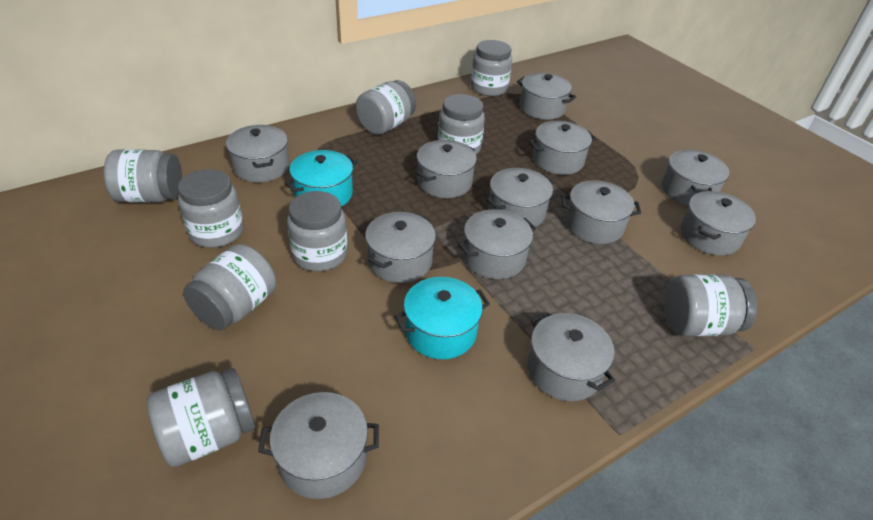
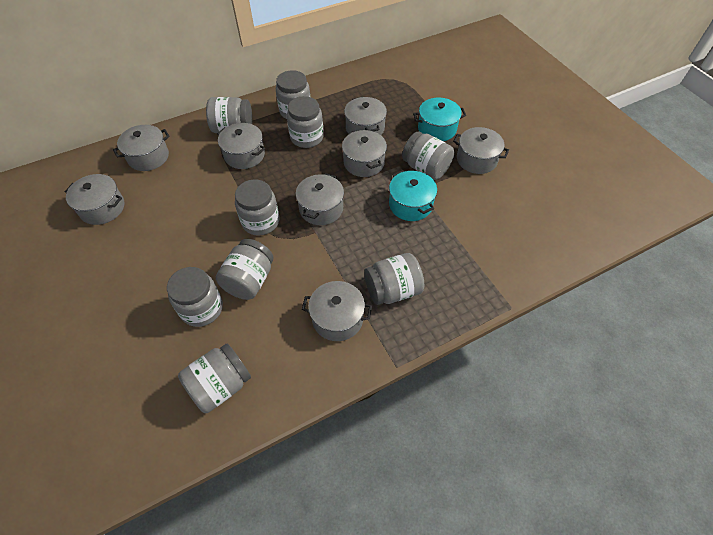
grey pot: [226,125,289,182] [258,392,379,499] [365,212,436,283] [416,140,477,198] [458,210,536,279] [486,168,554,227] [517,73,576,120] [527,312,615,401] [529,121,596,175] [561,180,641,244] [662,149,730,206] [680,191,756,255] = 12 -> [64,174,124,225] [113,125,170,171] [217,123,265,169] [296,173,344,225] [302,281,372,341] [342,130,387,177] [344,97,387,135] [453,127,509,174] = 8

